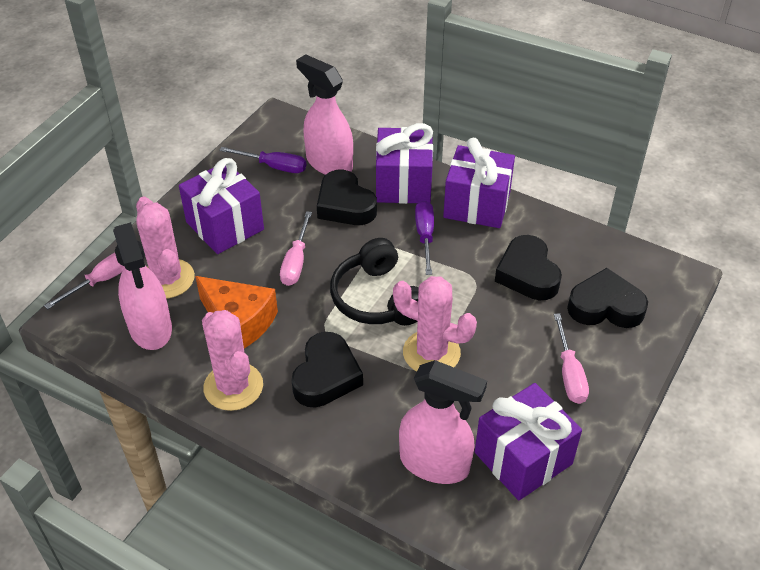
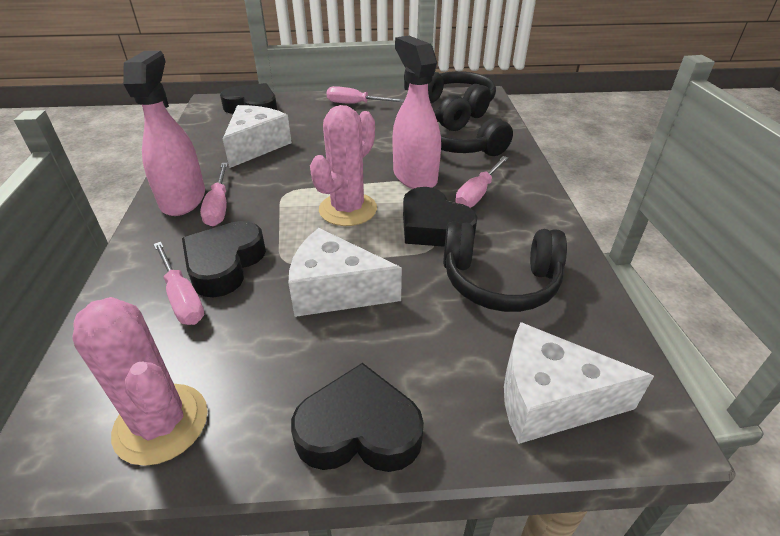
black headphones: [330,238,419,326] = 1 -> [428,71,496,118] [434,95,513,156] [443,221,567,312] = 3
orange cheese: [195,276,278,348] = 1 -> none = 0
pink cactus: [136,197,195,299] [202,310,263,411] [393,276,477,371] = 3 -> [72,297,208,466] [310,105,377,226] = 2
pink screwdriver: [44,253,124,309] [280,211,312,286] [554,313,589,404] = 3 -> [153,242,204,325] [200,163,228,226] [326,86,405,104] [455,156,508,208] = 4
pink spray bottle: [113,222,172,350] [296,54,353,175] [399,360,487,484] = 3 -> [123,51,205,216] [393,36,441,189] = 2
purple gift: [179,158,264,254] [376,123,433,204] [443,138,515,228] [475,383,582,501] = 4 -> none = 0
purple screwdriver: [219,147,306,173] [415,201,434,275] = 2 -> none = 0
white cheese: none = 0 -> [223,105,292,168] [288,228,402,317] [504,322,654,444] = 3

